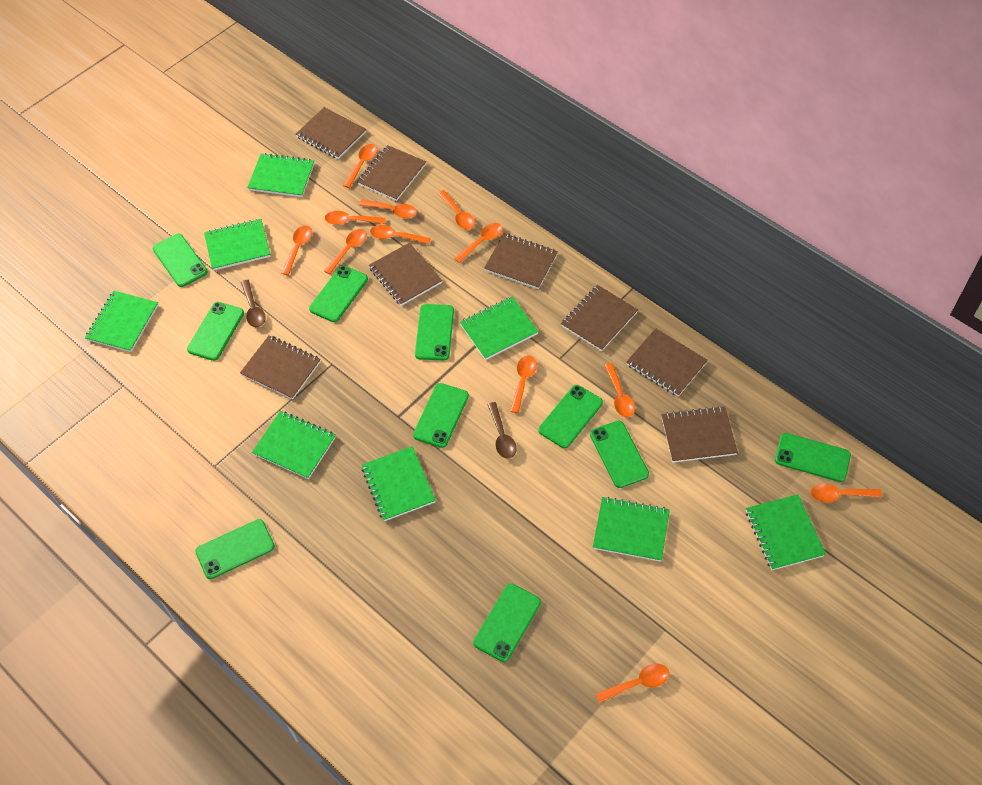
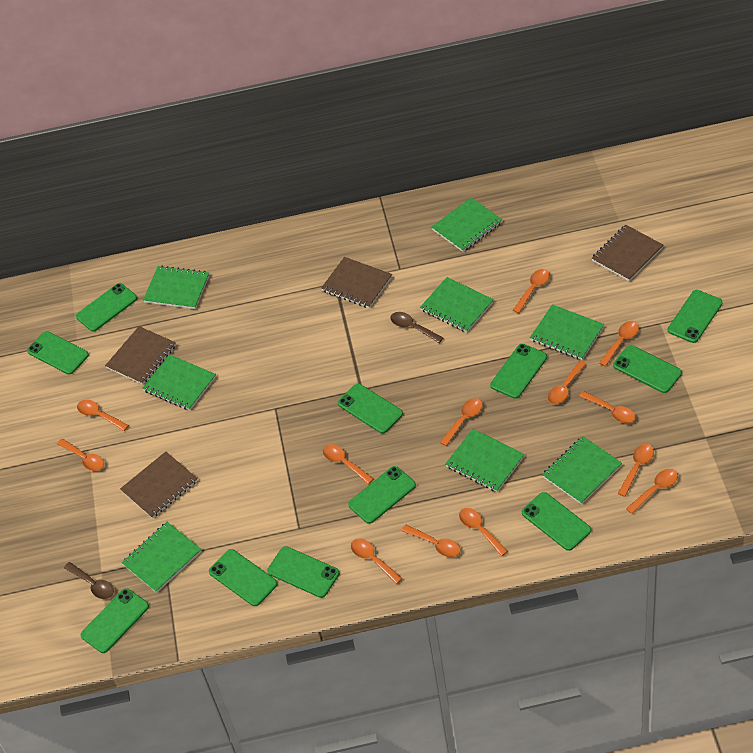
brown notebook: [240,335,321,400] [296,107,366,159] [357,145,426,201] [369,243,442,306] [484,233,558,289] [561,285,638,351] [626,328,708,396] [661,406,738,463] = 8 -> [105,326,176,385] [120,452,198,519] [321,257,392,308] [592,225,663,281] = 4
green phone: [153,234,208,287] [187,302,244,361] [195,519,275,579] [309,265,368,322] [413,383,469,448] [415,304,454,360] [473,583,541,662] [538,385,603,448] [590,421,649,488] [775,433,851,482] = 10 -> [27,331,89,375] [76,283,137,332] [81,588,149,653] [209,549,277,606] [267,546,339,598] [338,383,403,433] [348,466,416,524] [490,344,547,399] [522,492,591,551] [613,345,682,393] [668,290,722,343] = 11
orange spoon: [281,226,312,275] [324,229,367,274] [325,211,385,225] [343,144,377,188] [359,199,417,218] [370,225,431,244] [438,190,475,229] [454,223,503,263] [510,356,537,413] [596,664,669,703] [604,363,635,417] [811,484,882,502] = 12 -> [57,438,104,471] [77,400,129,431] [323,444,374,484] [351,538,403,584] [401,525,461,557] [440,398,483,446] [459,508,508,556] [513,269,550,313] [548,360,586,404] [579,391,636,424] [599,321,639,367] [618,444,654,497] [626,469,678,514] = 13

